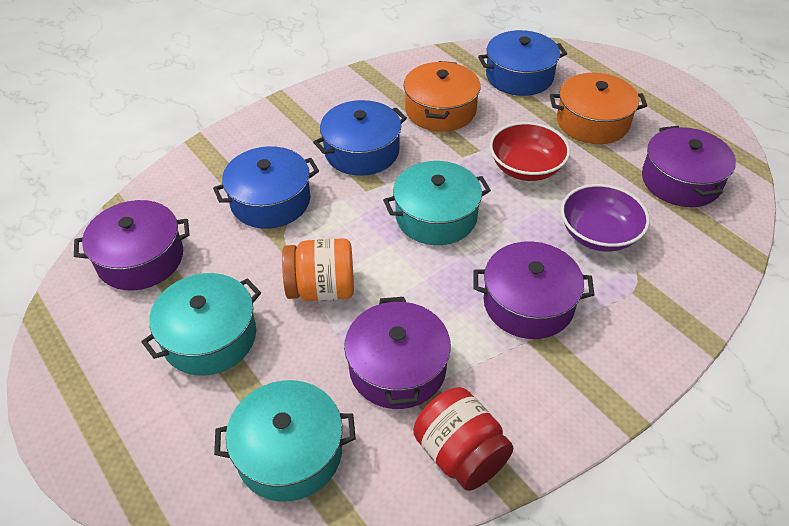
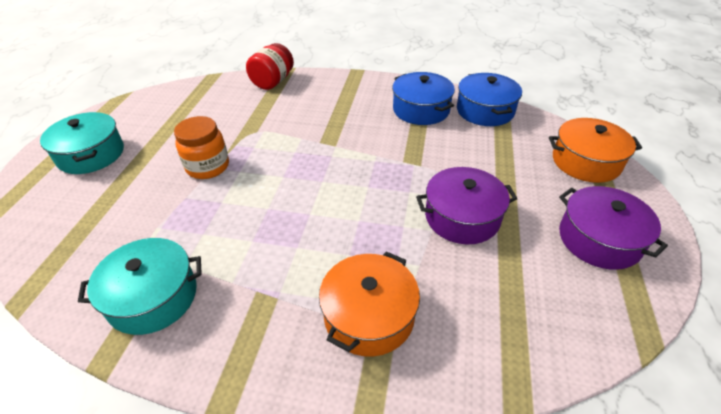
blue pot: [213,146,319,229] [313,100,407,176] [478,30,567,96] = 3 -> [392,72,455,125] [457,73,522,126] = 2
purple bowl: [561,184,650,252] = 1 -> none = 0
purple pot: [74,200,190,291] [344,297,451,409] [473,241,594,339] [642,126,736,207] = 4 -> [416,167,517,244] [559,186,668,270] = 2
red bowl: [490,122,570,181] = 1 -> none = 0
turquoise pot: [141,273,261,376] [214,380,356,502] [383,161,491,245] = 3 -> [40,112,124,174] [78,238,202,335] = 2

